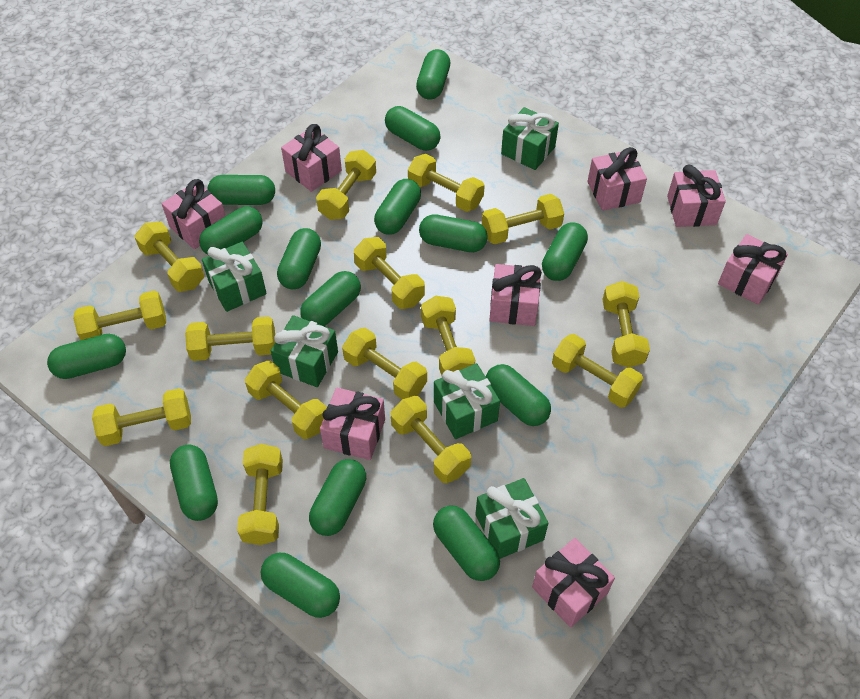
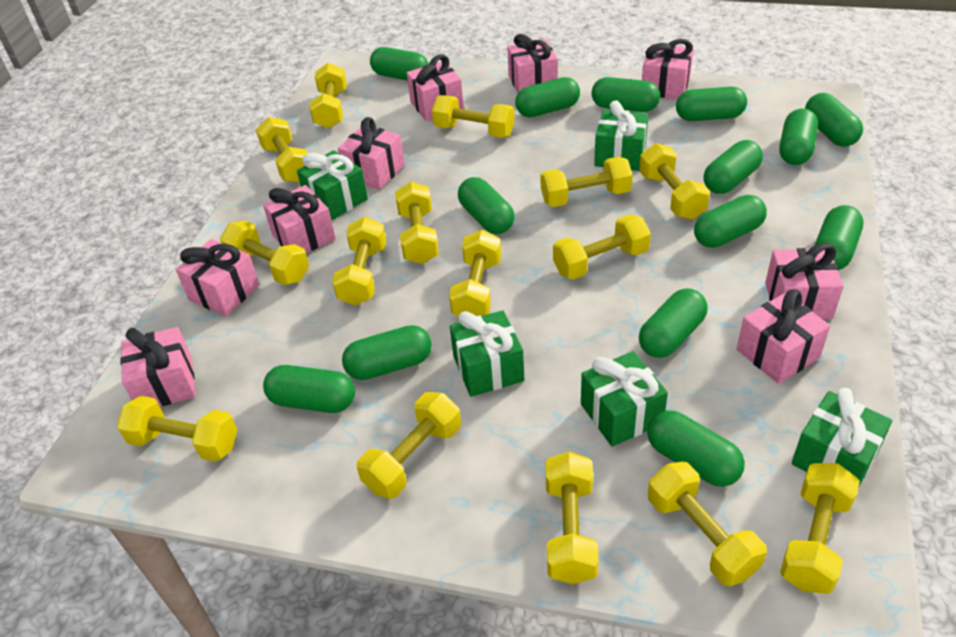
green capsule: [47,334,126,379] [170,445,218,521] [199,206,263,255] [208,175,275,205] [261,553,340,618] [277,228,321,289] [300,271,361,326] [309,459,366,536] [374,179,421,235] [385,106,441,151] [416,49,450,100] [419,214,488,252] [433,505,500,581] [486,364,551,426] [542,222,588,281] = 15 -> [263,365,355,413] [342,325,432,380] [370,47,429,81] [458,177,515,234] [515,77,580,117] [592,77,660,112] [639,288,708,358] [647,411,745,487] [676,87,747,121] [694,195,767,248] [703,140,763,194] [779,109,818,165] [805,93,863,147] [814,205,864,270] = 14
pink gift: [162,179,225,249] [281,124,342,192] [320,388,385,460] [489,264,542,326] [532,538,615,628] [587,147,647,211] [667,165,726,227] [718,234,788,305] = 8 -> [120,327,195,406] [176,239,260,316] [263,185,336,253] [338,117,405,190] [407,54,464,121] [507,34,558,93] [642,39,694,99] [737,289,830,384] [765,243,844,319] = 9

